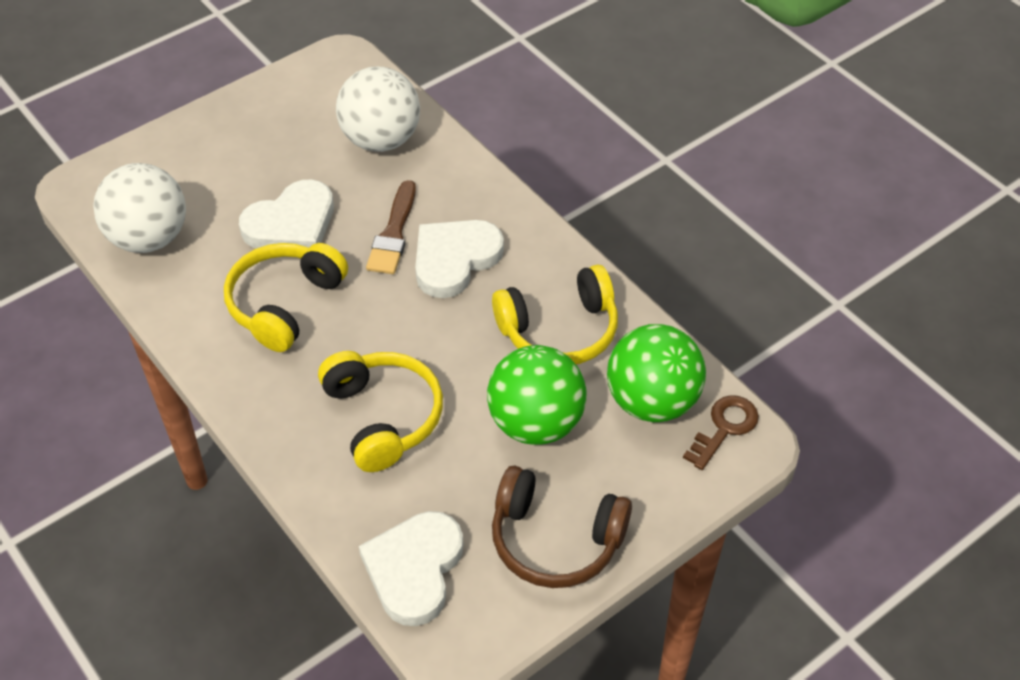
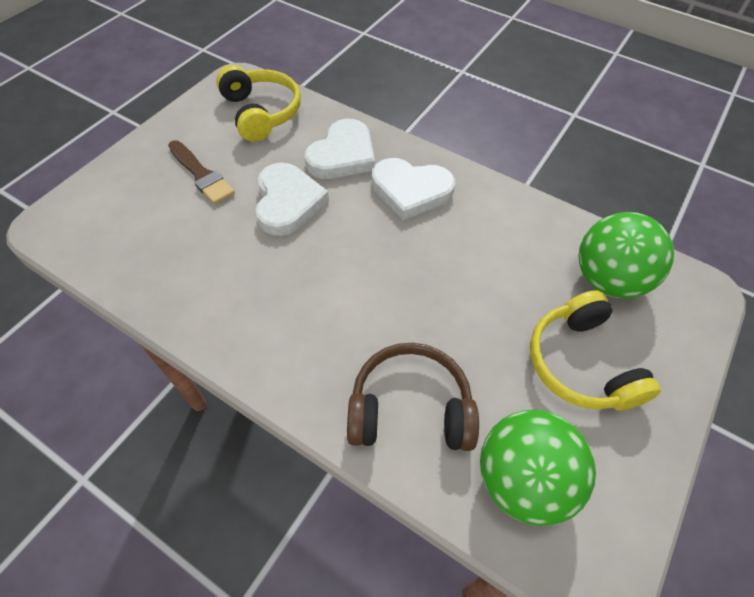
brown key: [683,395,759,470] = 1 -> none = 0
white ball: [93,163,186,253] [336,67,420,152] = 2 -> none = 0
yellow headphones: [224,243,348,352] [318,351,443,472] [492,265,618,365] = 3 -> [216,65,301,142] [530,290,661,411] = 2

